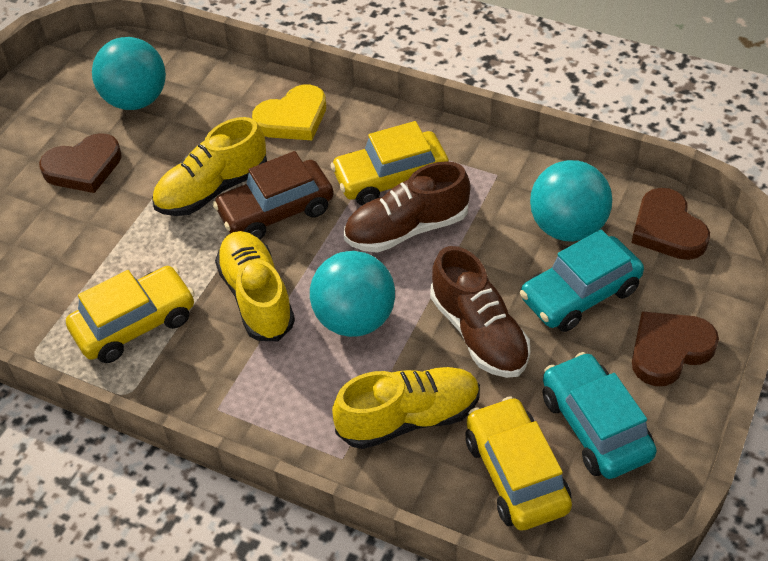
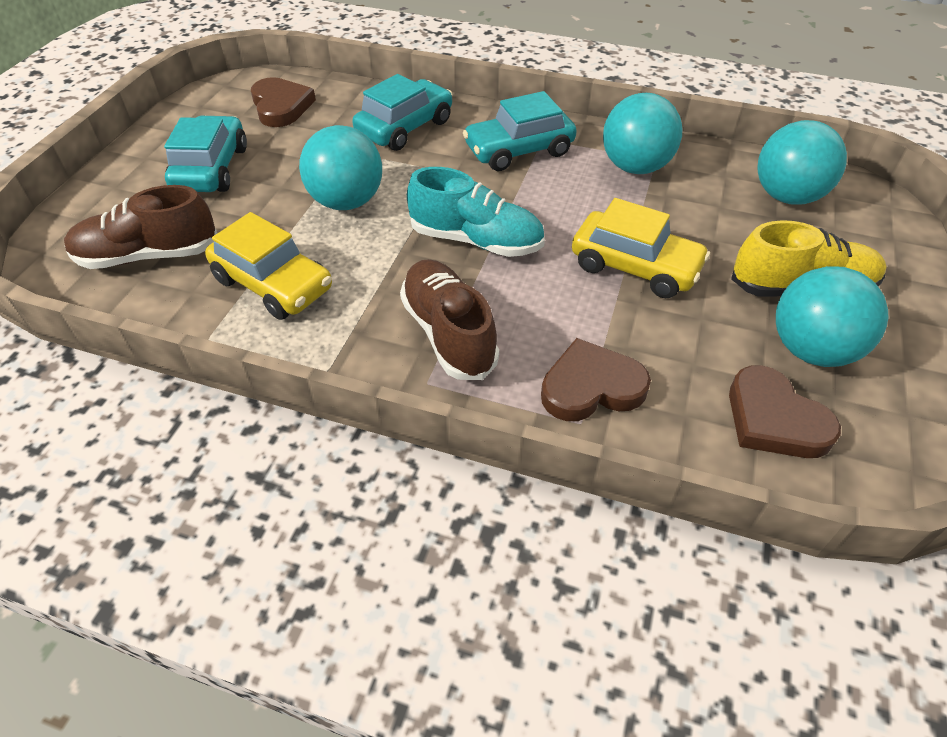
brown car: [213,151,333,240] = 1 -> none = 0
turquoise ball: [92,37,166,110] [310,251,395,337] [530,160,612,242] = 3 -> [299,125,382,210] [603,93,682,174] [757,120,847,205] [776,266,888,367] = 4
turquoise car: [520,230,644,332] [543,352,657,479] = 2 -> [164,115,247,192] [352,74,453,151] [463,91,577,171] = 3
turquoise shoe: none = 0 -> [407,167,545,257] = 1
yellow car: [66,266,195,363] [330,121,449,206] [466,396,572,531] = 3 -> [205,212,332,320] [572,198,710,298] = 2
yellow heart: [252,84,326,140] = 1 -> none = 0
yellow shoe: [152,117,267,216] [215,231,295,341] [332,367,480,449] = 3 -> [731,220,887,297] = 1

